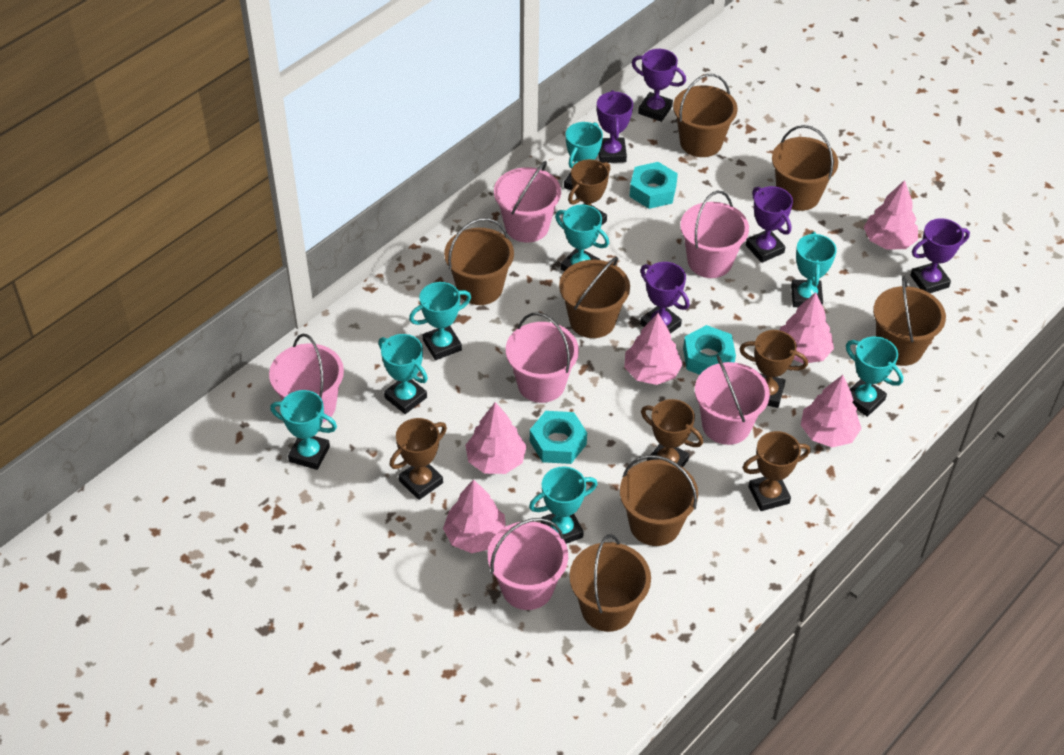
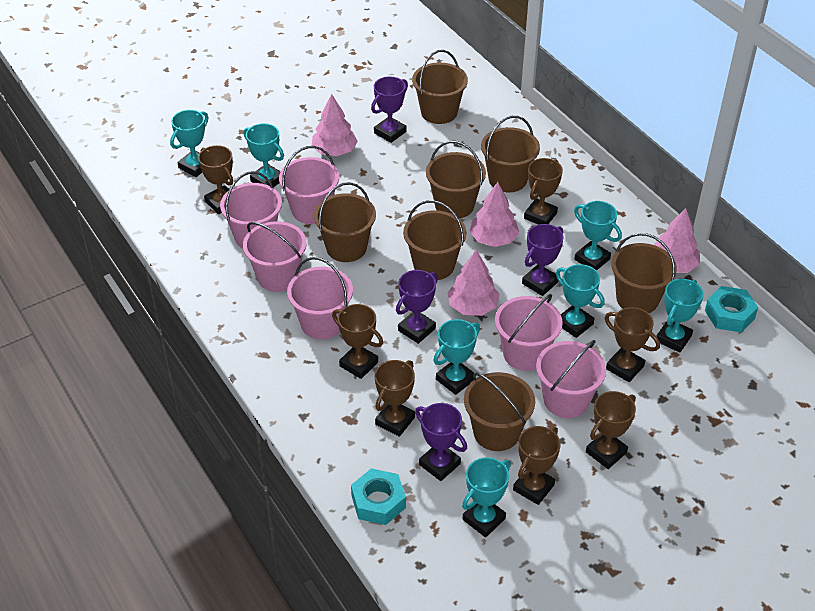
brown trophy: [389,418,447,500] [568,159,611,226] [641,399,703,467] [740,330,808,408] [742,431,811,511] = 5 -> [198,145,233,214] [332,304,383,379] [375,360,415,437] [513,426,561,505] [524,158,563,225] [586,391,636,469] [605,307,660,382] = 7
pink tree: [443,479,506,553] [466,402,527,474] [624,313,683,385] [780,292,834,364] [801,375,861,447] [864,180,918,250] = 6 -> [312,94,358,156] [447,250,500,316] [469,182,519,247] [654,208,700,273] = 4
purple trophy: [597,90,633,163] [632,49,686,122] [640,262,689,334] [746,186,793,263] [910,218,970,293] = 5 -> [371,76,408,143] [396,270,438,344] [415,403,467,481] [522,224,564,296] = 4
turquoise nut: [530,411,587,464] [629,162,678,209] [683,325,736,375] = 3 -> [351,468,406,525] [705,286,758,332] = 2
turquoise trophy: [270,390,337,470] [378,334,428,414] [409,282,471,360] [529,466,597,544] [555,204,609,272] [564,122,603,190] [791,232,837,307] [846,336,903,417] = 8 -> [170,110,209,177] [244,123,284,187] [433,319,480,395] [462,457,511,537] [556,264,605,338] [574,201,622,271] [657,279,704,353] = 7

